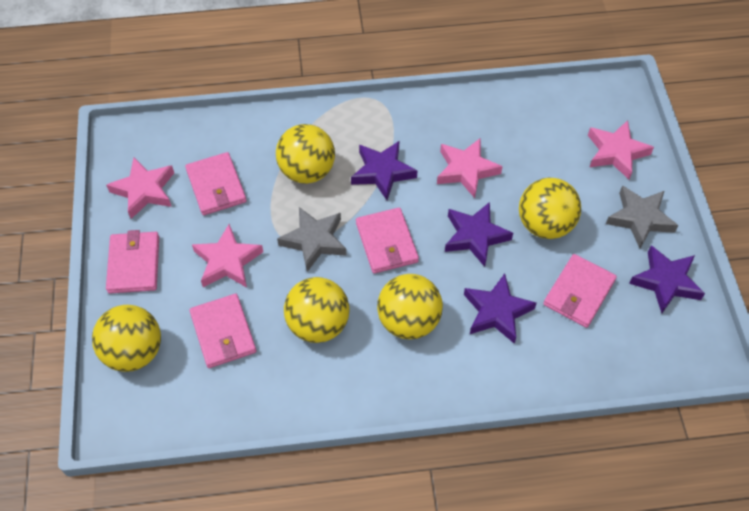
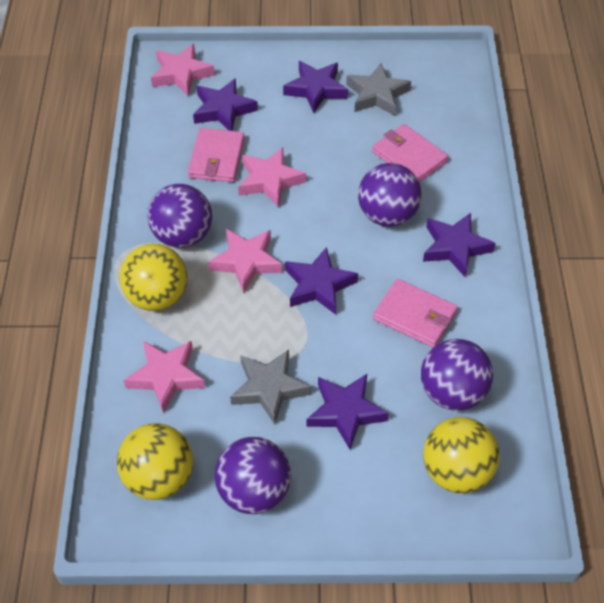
pink wallet: [106,230,159,293] [185,152,247,215] [189,294,256,368] [356,208,419,274] [543,254,617,328] = 5 -> [188,128,245,182] [372,124,448,182] [373,279,458,348] = 3
purple ball: none = 0 -> [148,184,212,248] [215,437,291,514] [358,163,422,227] [421,339,493,411] = 4
purple star: [351,141,417,200] [445,202,513,267] [464,274,537,344] [629,245,705,313] = 4 -> [193,78,258,131] [283,61,348,113] [285,247,358,315] [307,374,389,450] [423,213,496,277] = 5
yellow ball: [92,305,161,372] [276,124,335,184] [284,277,350,343] [377,274,443,339] [519,178,581,239] = 5 -> [117,423,193,500] [120,244,187,311] [423,417,500,493] = 3

